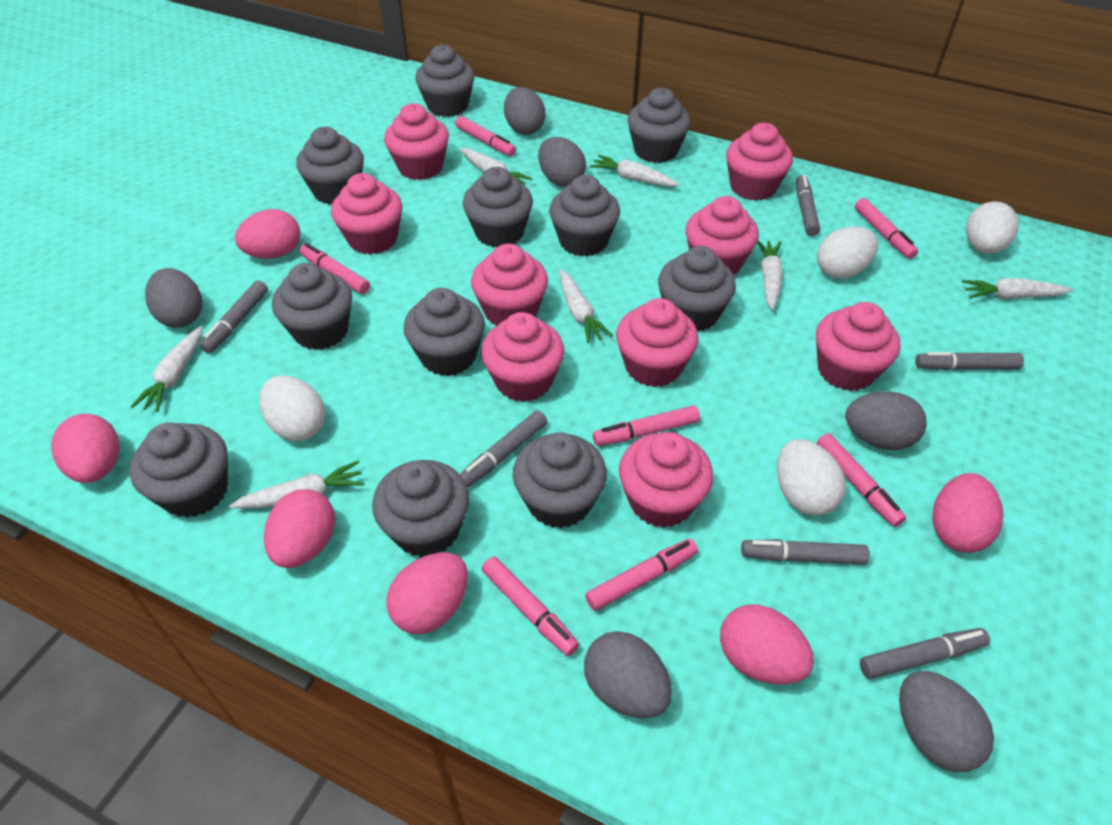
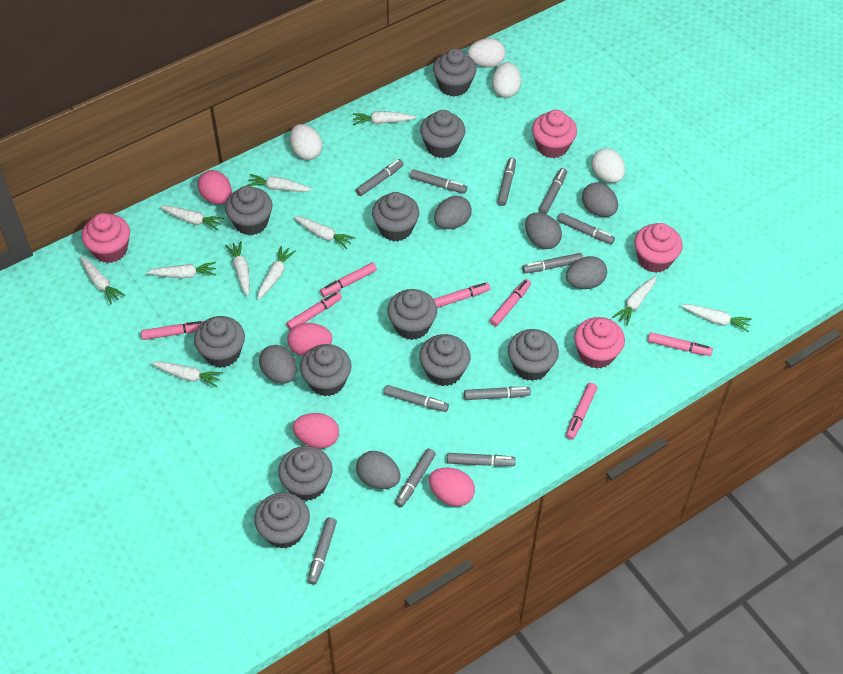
grey marker: [199,280,268,353] [460,410,547,487] [741,539,870,565] [796,175,820,236] [860,628,990,679] [915,352,1024,370] = 6 -> [308,517,337,585] [355,159,404,196] [384,385,449,412] [395,449,436,507] [410,169,467,193] [447,453,516,467] [464,387,531,400] [497,158,516,206] [522,253,583,273] [539,168,567,214] [558,213,615,244] = 11
pink cupcake: [331,173,402,255] [384,103,449,180] [471,244,548,326] [481,312,564,402] [616,298,699,387] [619,432,713,528] [685,196,759,275] [726,123,793,201] [816,302,900,391] = 9 -> [82,213,130,263] [532,110,577,158] [574,317,625,369] [634,223,683,273] = 4
pink egg: [51,414,120,483] [235,209,300,259] [264,489,335,568] [386,552,468,634] [720,604,814,684] [932,473,1004,553] = 6 -> [198,170,232,204] [288,323,332,356] [293,413,339,449] [429,468,475,507] = 4
white carrot: [131,326,203,412] [229,460,365,509] [459,148,532,185] [560,270,613,343] [590,155,680,187] [757,240,783,310] [962,278,1073,299] = 7 -> [80,256,125,304] [146,262,216,278] [151,361,223,388] [160,205,224,231] [225,241,249,296] [246,174,313,192] [257,246,296,300] [293,216,355,249] [353,111,417,125] [612,276,657,326] [681,304,752,332] = 11

